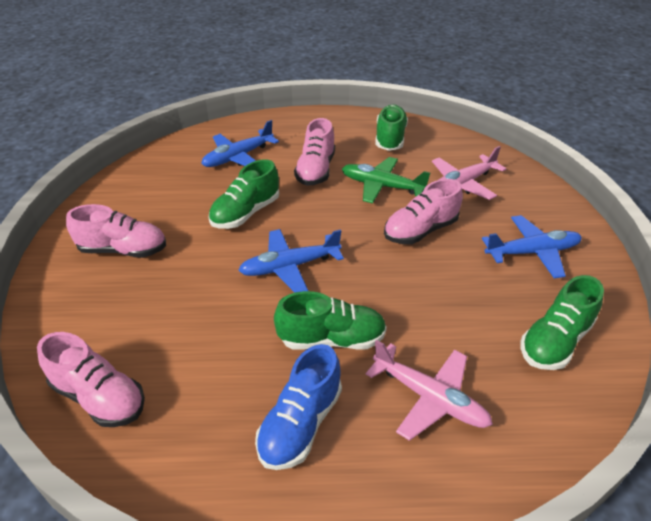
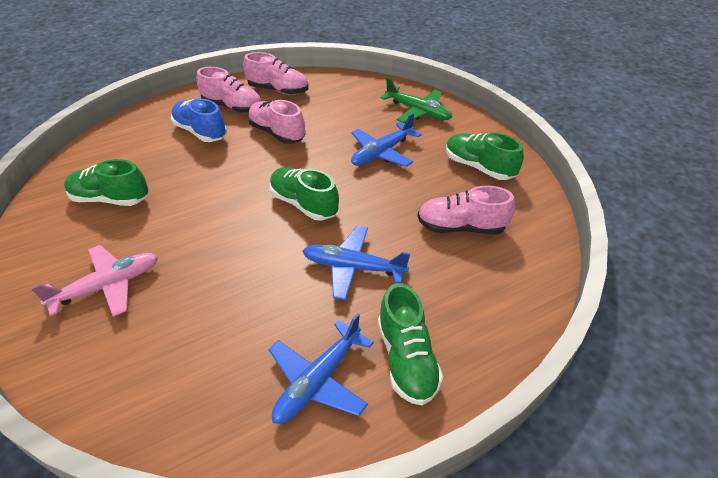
pink plane: [366,340,493,441] [432,146,506,200] = 2 -> [31,245,158,317] = 1

